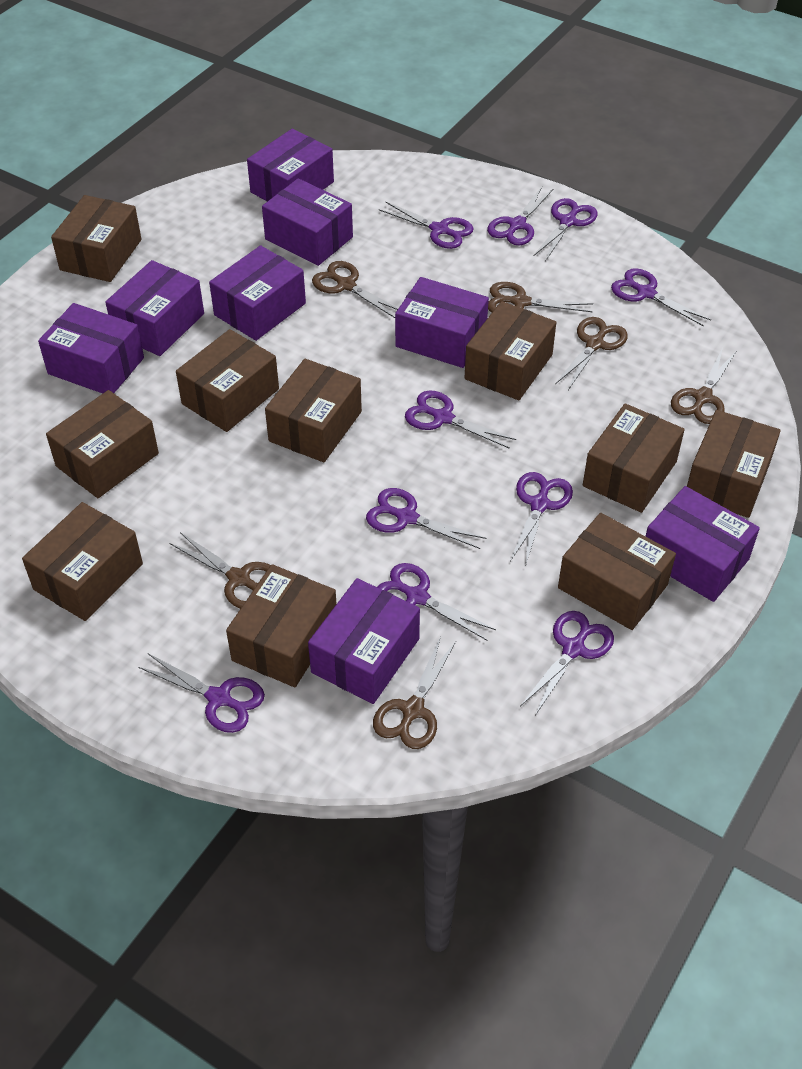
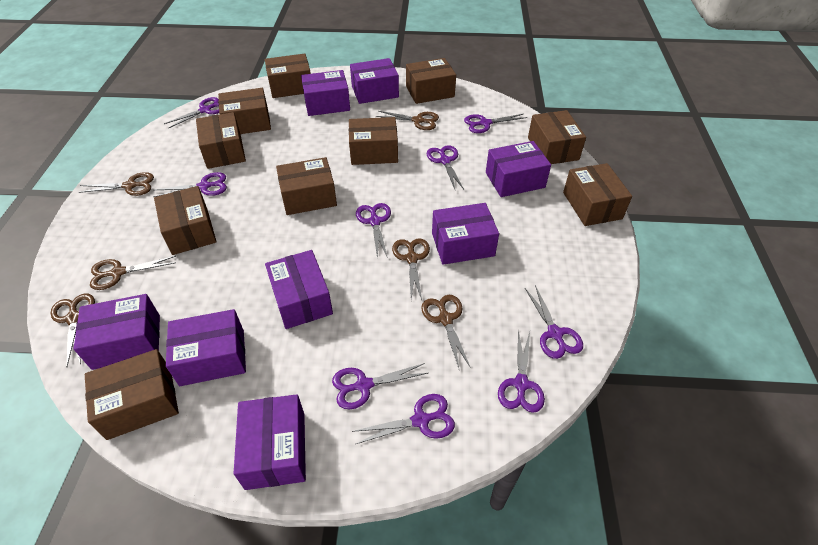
purple scissors: [138,654,265,733] [366,488,486,549] [377,563,496,640] [379,201,474,249] [405,390,516,449] [487,187,554,245] [510,472,573,567] [520,611,614,716] [534,198,597,261] [611,268,711,326] = 10 -> [153,172,227,197] [164,97,219,129] [332,363,428,409] [352,394,455,444] [356,203,391,259] [427,145,464,189] [464,114,527,133] [498,329,545,413] [525,285,583,359] = 9

